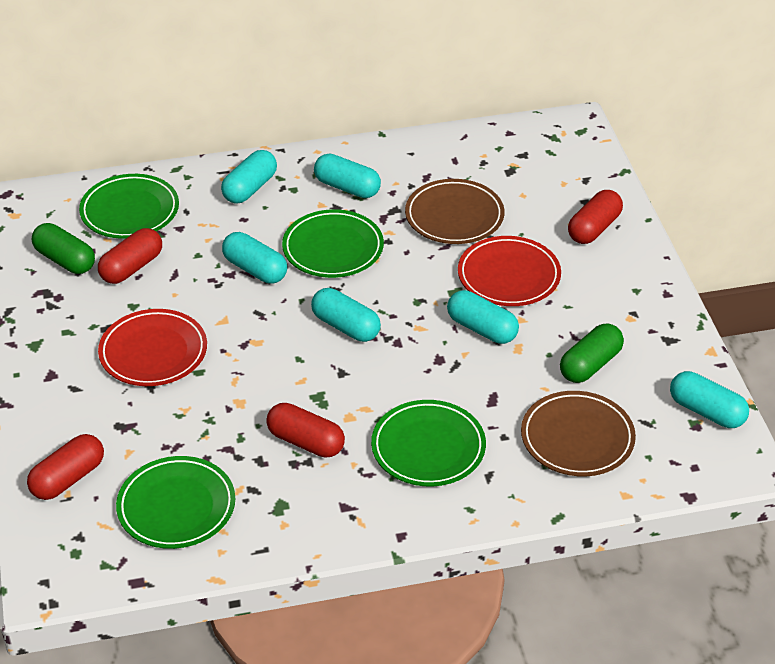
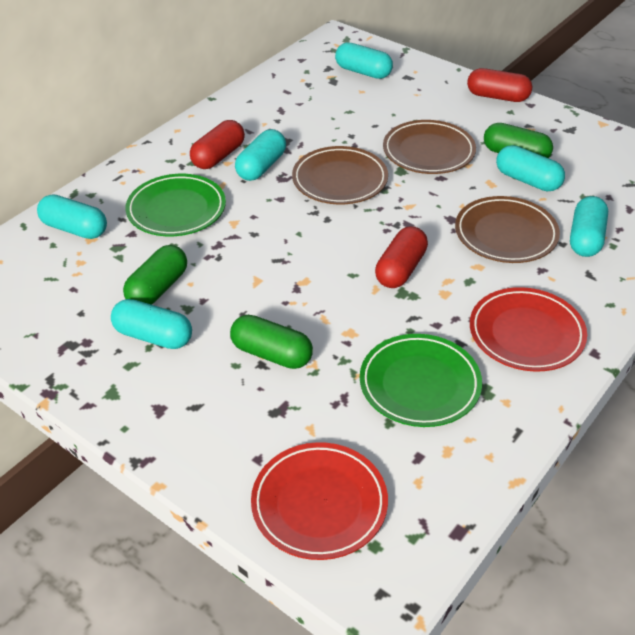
brown plate: [405,179,504,244] [521,391,636,476] = 2 -> [292,146,388,204] [383,120,476,174] [455,196,560,263] = 3
green capsule: [32,223,95,274] [560,323,624,383] = 2 -> [123,245,187,305] [230,315,313,369] [484,123,553,158] = 3
green plate: [79,174,179,239] [116,456,235,549] [282,209,384,278] [371,400,486,486] = 4 -> [126,174,226,236] [360,334,482,427] = 2
red capsule: [27,434,104,500] [98,228,162,284] [266,403,345,457] [568,190,623,244] = 4 -> [190,120,245,169] [375,226,428,288] [467,68,532,102] = 3

